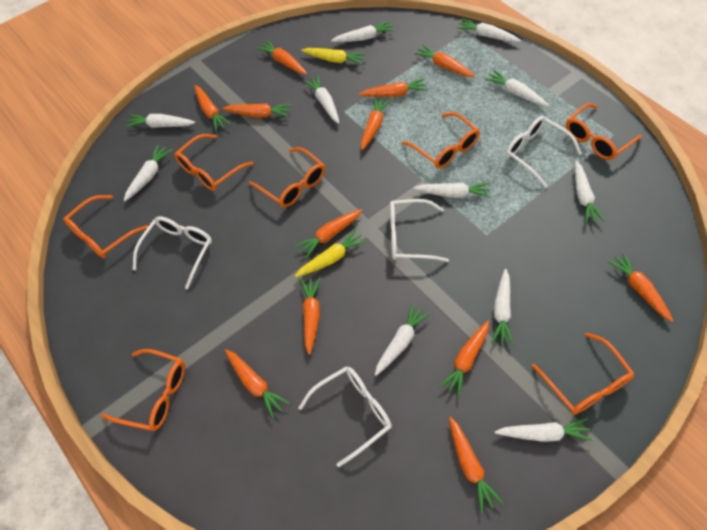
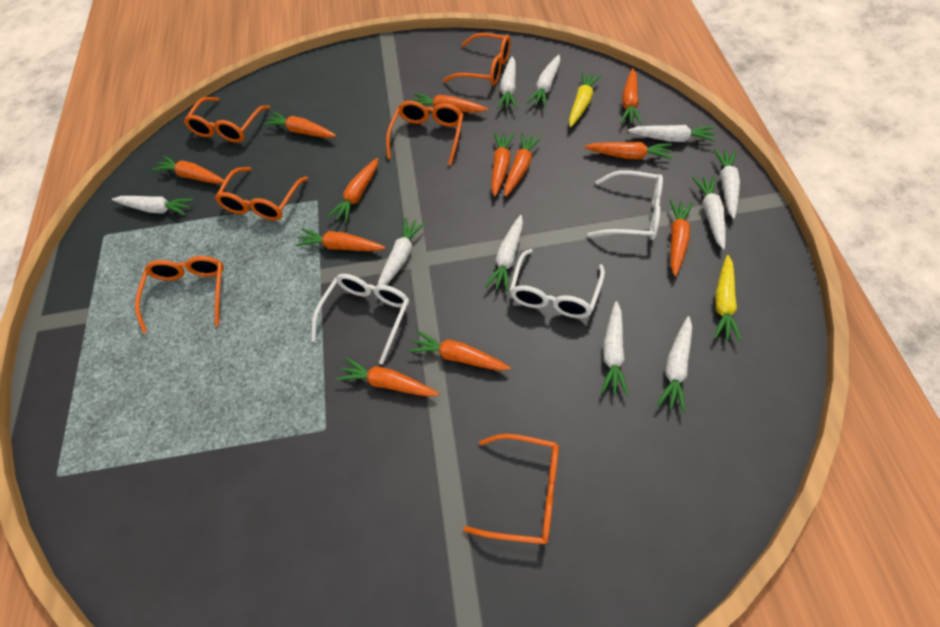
orange glasses: [63,195,148,258] [102,349,185,431] [174,134,253,191] [249,147,325,207] [402,112,480,169] [532,333,634,415] [566,103,642,160] = 7 -> [135,256,224,333] [184,97,270,143] [215,167,308,220] [386,101,464,165] [443,33,511,85] [463,434,559,544] = 6
white carrot: [124,145,172,201] [125,114,195,128] [303,75,339,124] [331,21,395,42] [375,303,431,376] [413,182,491,198] [457,18,521,42] [485,70,549,106] [491,269,513,346] [495,418,593,442] [575,160,605,224] = 11 -> [112,196,194,215] [378,217,426,285] [485,215,523,292] [497,56,517,109] [527,55,560,107] [601,301,629,396] [628,125,716,142] [657,316,692,413] [692,176,726,250] [714,149,740,219] = 10
white glasses: [133,216,212,289] [298,366,392,467] [390,199,449,262] [506,116,582,188] = 4 -> [312,274,409,364] [510,249,605,318] [587,170,663,240] = 3

